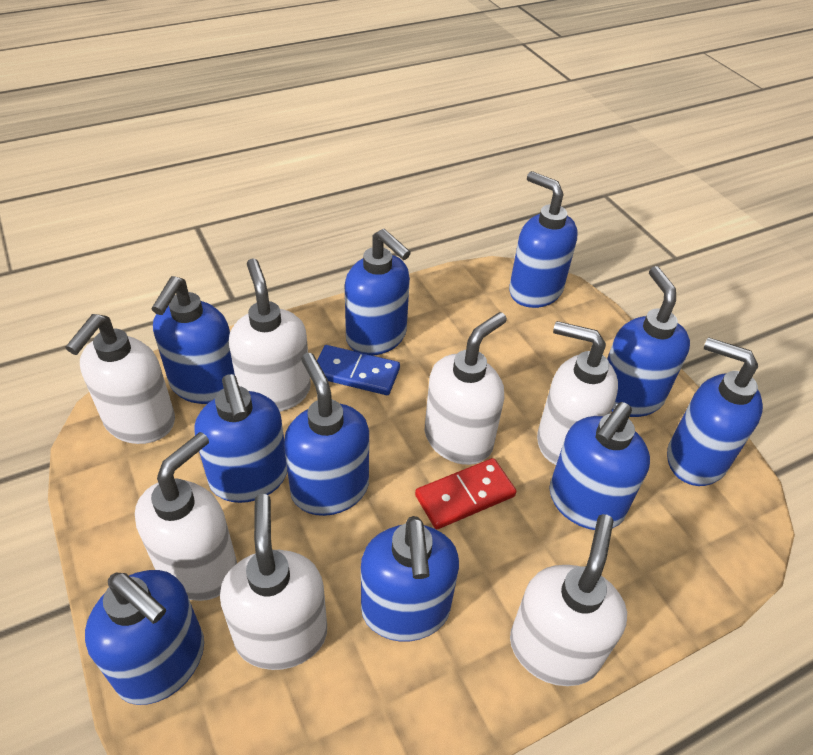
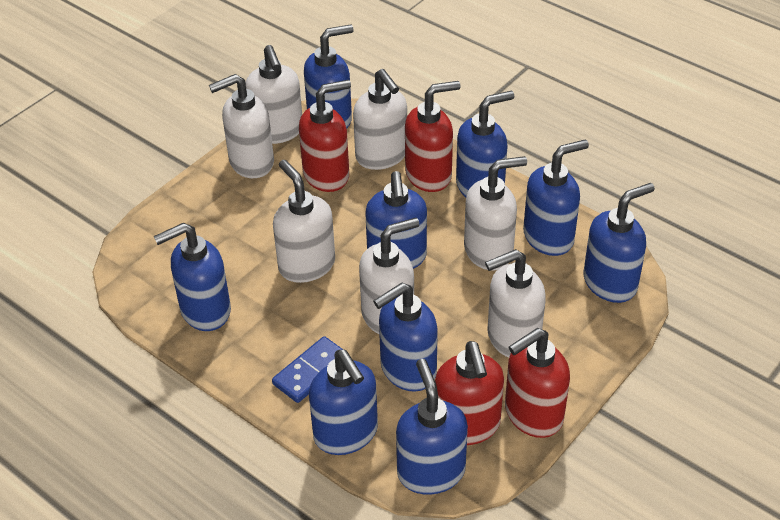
blue soap dispenser: [85,570,204,705] [151,276,235,404] [194,374,287,503] [284,353,369,516] [345,229,411,355] [361,516,459,642] [509,171,578,308] [550,402,650,530] [607,266,690,417] [667,337,763,486] = 10 -> [154,223,231,331] [304,24,354,129] [309,350,378,455] [365,171,427,269] [373,283,438,392] [396,359,468,495] [456,91,514,197] [523,140,589,256] [584,183,655,303] = 9
red domino: [415,458,516,529] = 1 -> none = 0
red soap dispenser: none = 0 -> [299,80,351,192] [405,81,461,192] [435,341,504,445] [505,328,570,438] = 4

